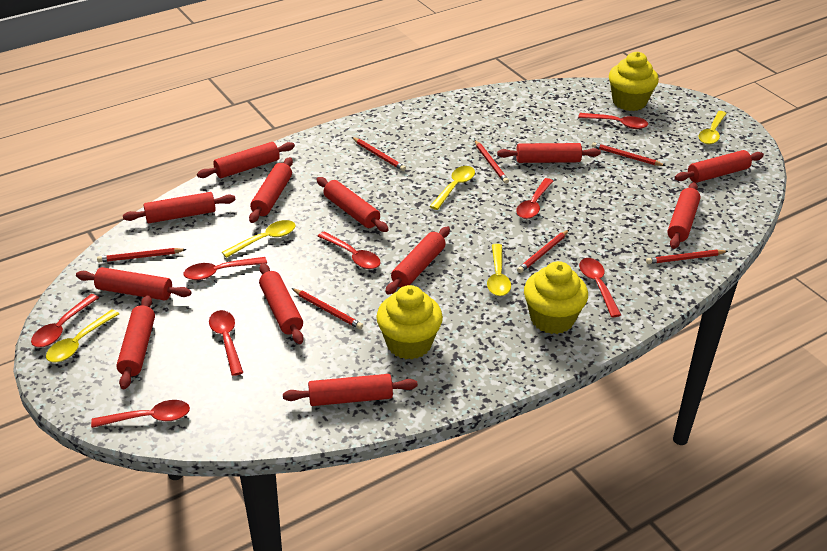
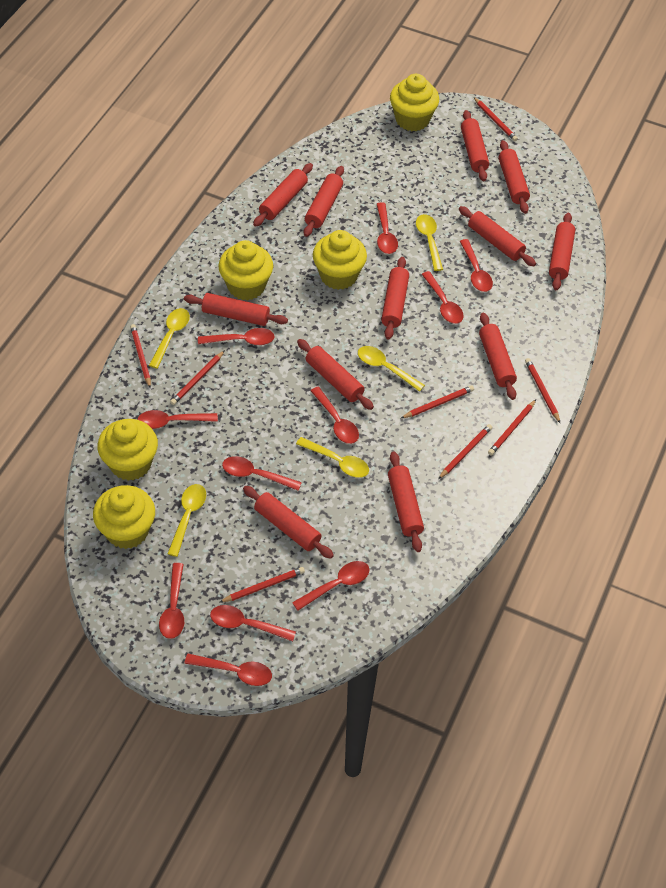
red pencil: [97,248,187,262] [292,288,363,330] [352,137,406,171] [475,140,509,184] [517,230,569,273] [592,142,666,166] [646,250,728,264] = 7 -> [130,324,151,388] [170,350,225,405] [219,567,305,603] [401,385,474,418] [438,424,493,479] [474,97,518,141] [488,400,536,456] [525,358,560,423] = 8
red spoon: [31,294,99,347] [91,400,190,428] [184,257,267,280] [209,310,243,376] [317,232,381,269] [516,178,553,219] [578,113,648,129] [579,258,621,317] = 8 -> [137,410,218,429] [159,563,184,639] [184,654,272,686] [198,328,275,345] [210,605,296,641] [222,456,302,491] [292,561,369,611] [310,387,359,444] [377,202,398,254] [422,271,464,324] [460,239,493,292] = 11
yellow cupcake: [376,285,443,359] [524,261,588,334] [609,52,659,111] = 3 -> [93,485,155,549] [97,419,158,481] [218,240,273,300] [313,230,367,290] [390,74,439,131] = 5

